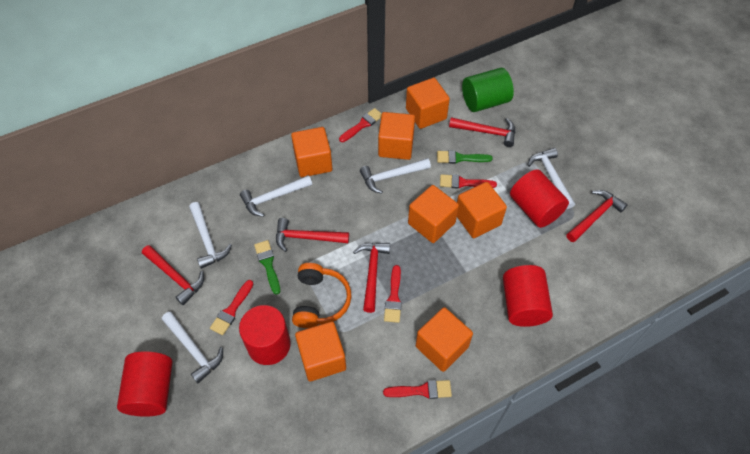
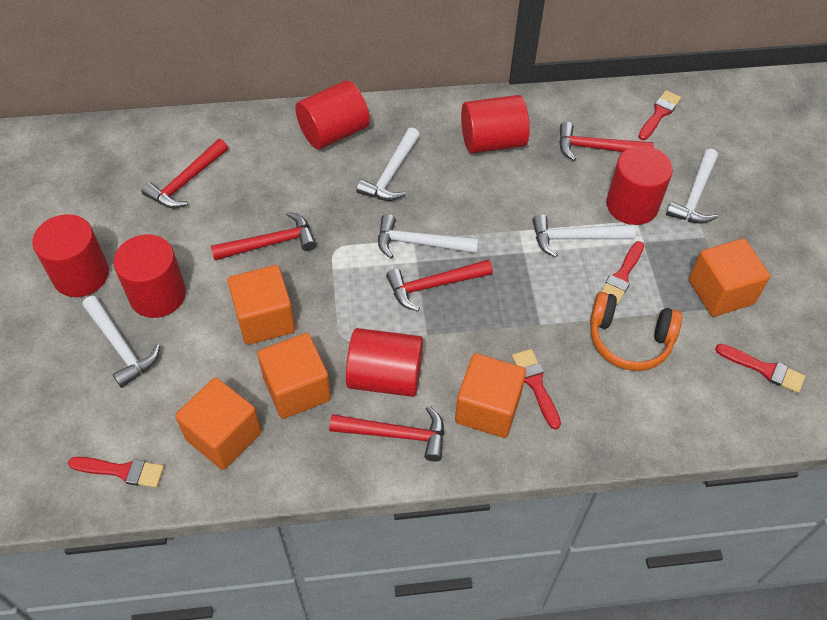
green brush: [254,240,280,295] [437,150,493,164] = 2 -> none = 0
green cylinder: [462,68,514,112] = 1 -> none = 0
orange cube: [291,127,332,177] [295,321,346,381] [378,112,415,160] [406,78,450,129] [408,185,459,243] [416,307,473,372] [457,182,507,238] = 7 -> [175,377,261,470] [228,265,295,345] [257,333,331,419] [455,353,526,438] [689,238,770,317] = 5
red cylinder: [117,351,173,417] [239,305,291,365] [503,265,553,327] [510,169,569,228] = 4 -> [32,214,109,297] [113,234,186,318] [295,81,370,149] [346,328,423,397] [461,95,530,154] [606,146,673,225] = 6

